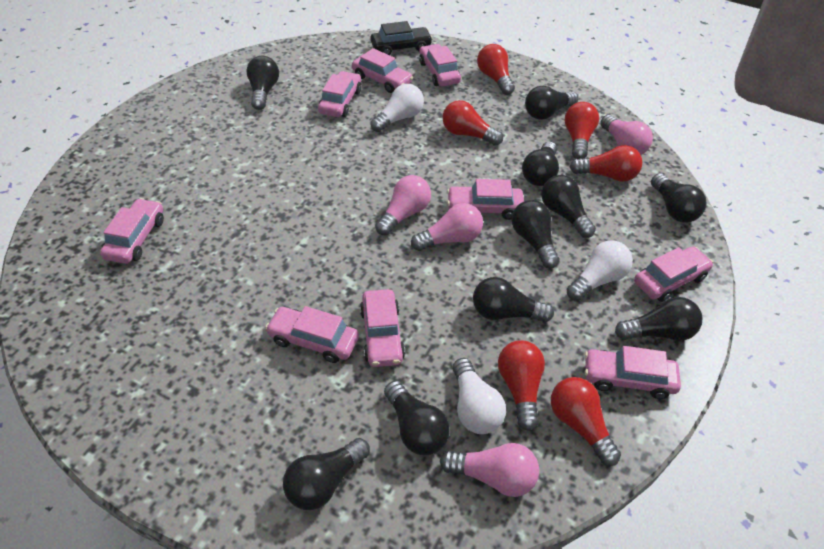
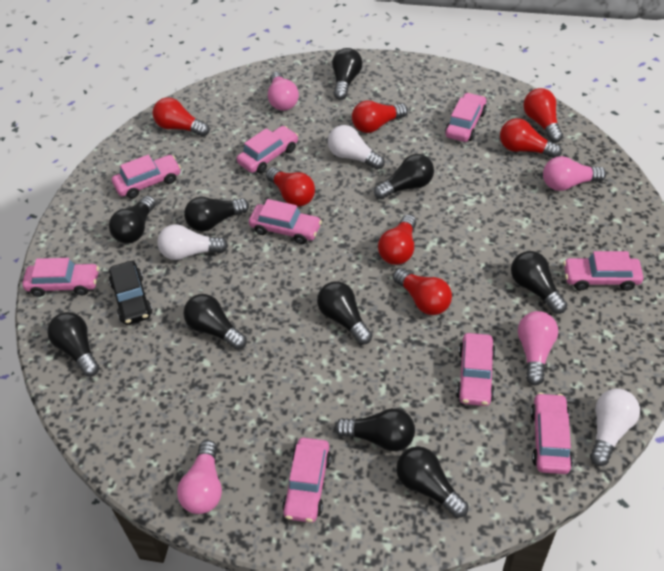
red light bulb: [442,100,503,146] [477,44,515,95] [498,340,545,431] [551,377,621,466] [564,102,599,159] [570,145,642,182] = 6 -> [153,97,210,137] [266,167,315,207] [352,100,408,133] [378,214,416,265] [393,268,452,315] [500,118,562,158] [523,88,563,143] = 7

